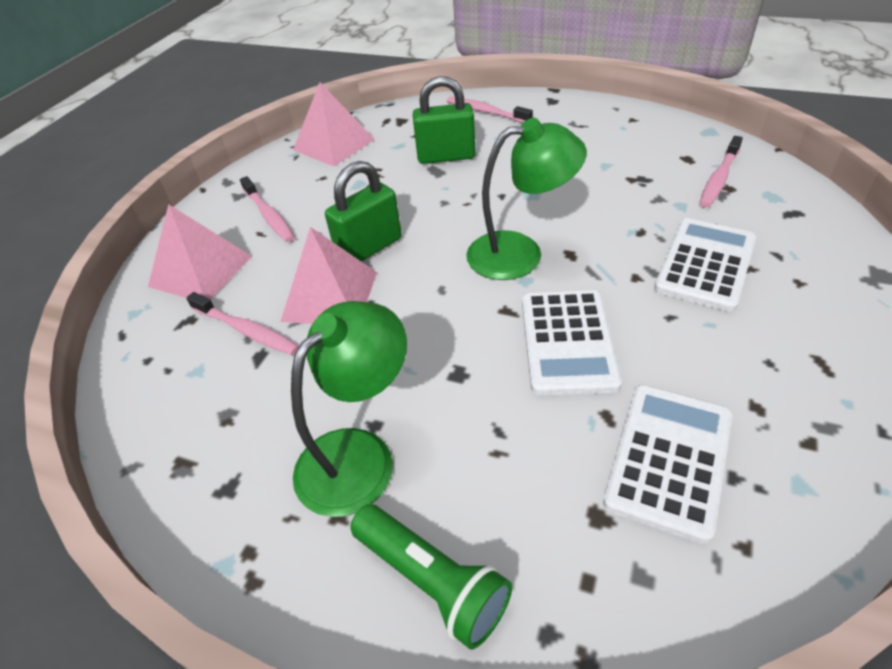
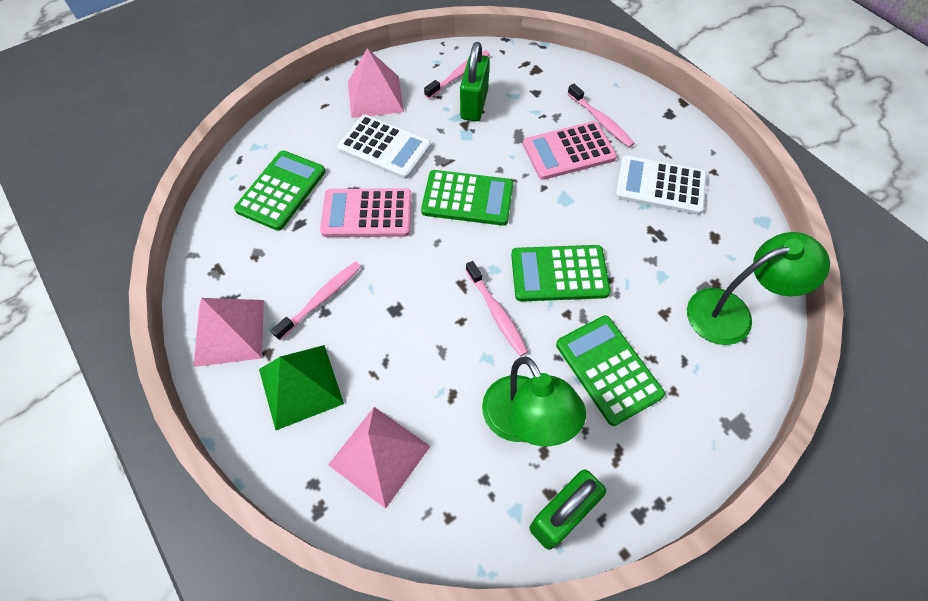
green calculator: none = 0 -> [234,150,325,231] [421,170,513,226] [511,245,611,301] [556,315,665,426] = 4
green flashlight: [350,504,512,650] = 1 -> none = 0
green pyramid: none = 0 -> [259,345,344,430] = 1
pink calculator: none = 0 -> [320,188,412,237] [523,121,617,180] = 2
white calculator: [522,290,622,395] [603,385,732,544] [654,218,756,312] = 3 -> [337,115,431,179] [615,155,707,215] = 2

